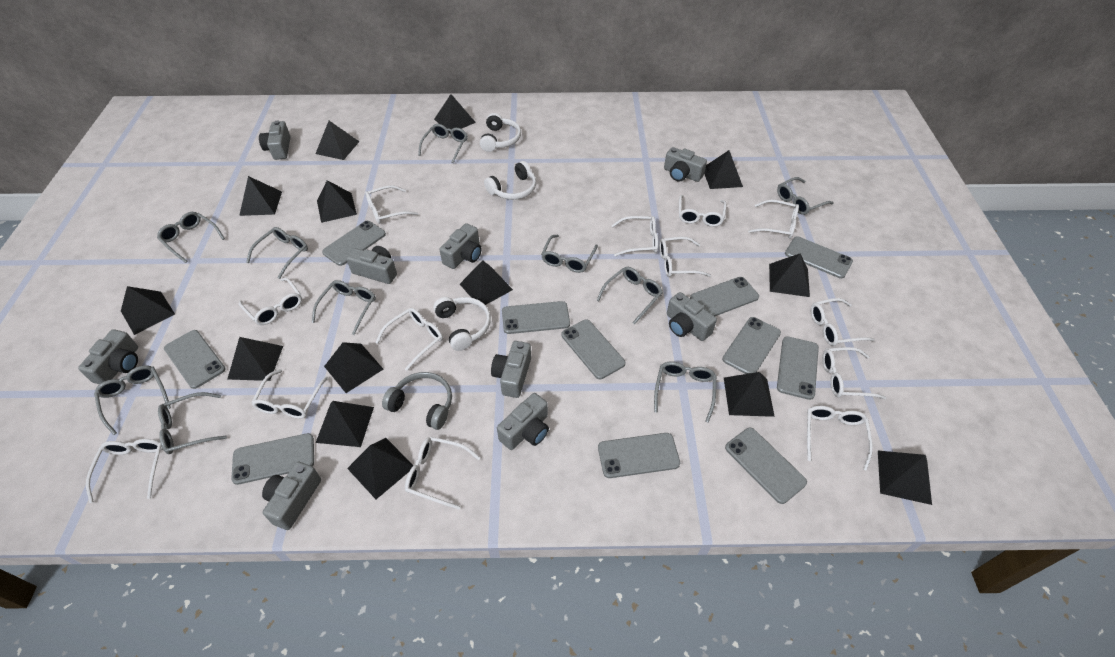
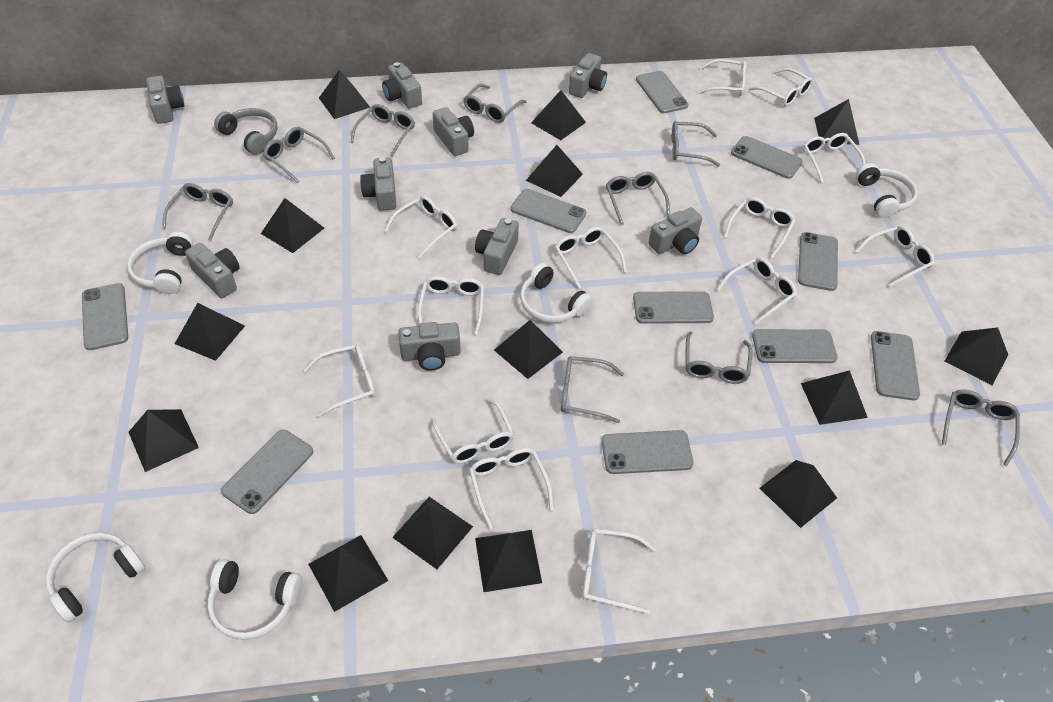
grey glasses: [94,365,171,435] [157,212,225,263] [158,392,227,454] [246,227,308,279] [312,280,376,335] [418,124,468,163] [541,235,598,273] [597,267,663,325] [654,361,716,423] [777,177,834,215] = 10 -> [162,183,233,240] [263,127,335,183] [350,104,415,157] [463,84,526,123] [561,356,624,423] [606,172,670,225] [672,121,720,167] [685,331,752,384] [942,390,1020,466] = 9
grey phone: [164,330,226,389] [231,433,314,485] [322,221,386,266] [502,301,570,334] [561,319,625,379] [598,433,680,478] [690,277,759,316] [722,317,781,374] [725,428,807,504] [777,336,819,400] [785,236,853,279] = 11 -> [82,283,128,350] [221,430,313,514] [511,189,586,233] [602,430,694,474] [633,291,714,324] [636,71,689,113] [731,136,803,179] [752,329,838,363] [798,232,838,291] [871,331,920,400] = 10
white headphones: [433,297,491,351] [480,113,521,152] [484,161,536,200] = 3 -> [46,533,145,623] [127,232,193,294] [208,559,302,640] [520,263,593,323] [856,163,918,218] = 5

